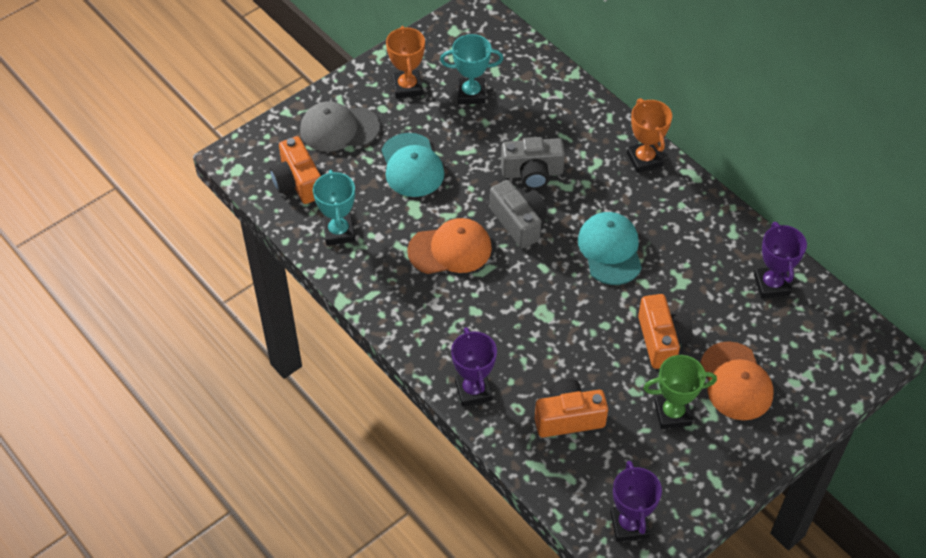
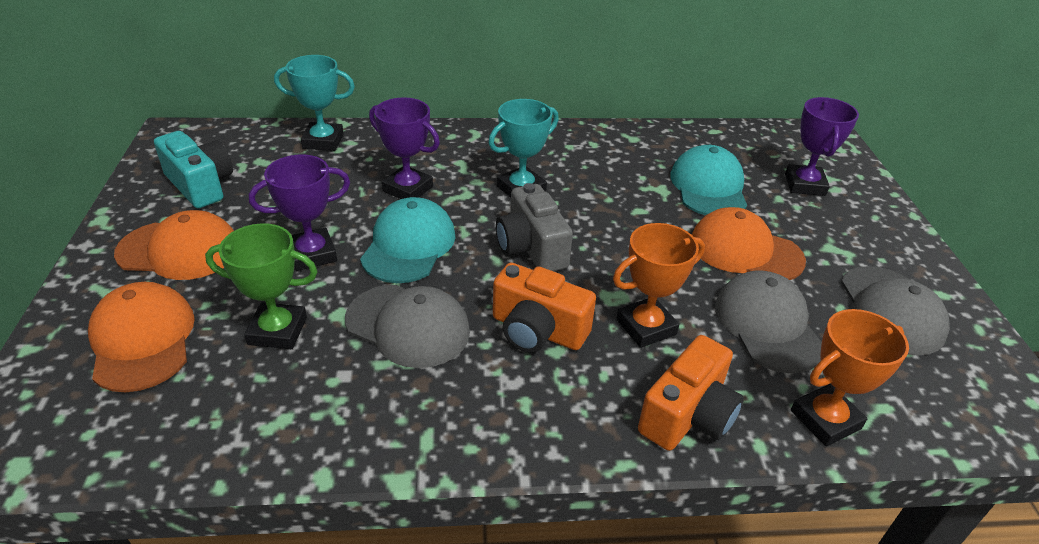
grey camera: [490,180,547,249] [501,137,565,189] = 2 -> [496,183,573,271] = 1
grey cap: [300,101,380,152] = 1 -> [345,285,470,368] [715,270,822,373] [841,266,950,355] = 3
orange camera: [270,136,321,204] [535,379,608,437] [638,294,693,369] = 3 -> [493,263,596,353] [638,335,744,451] = 2
orange cap: [407,218,492,274] [700,341,774,420] = 2 -> [88,282,195,392] [114,210,234,280] [692,207,806,280] = 3
turquoise camera: none = 0 -> [154,131,233,208] = 1

